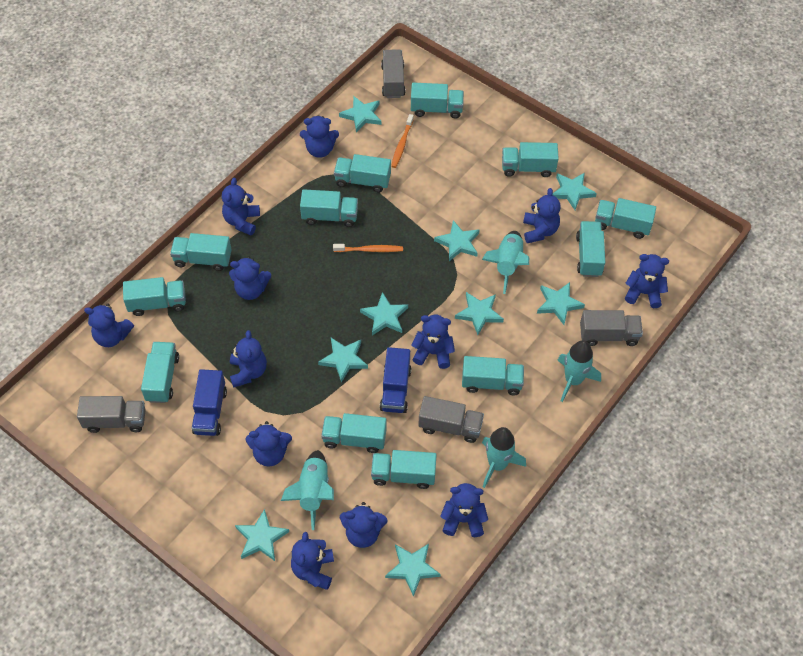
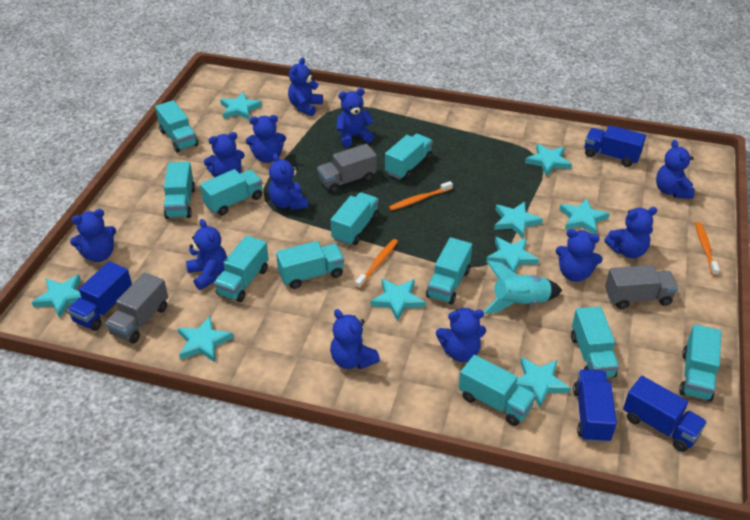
blue truck: [192,369,227,436] [380,347,412,413] = 2 -> [67,261,132,331] [573,369,617,443] [584,125,646,167] [623,376,707,452] = 4
grey truck: [77,396,146,433] [381,50,405,98] [418,396,484,443] [580,310,643,346] = 4 -> [105,272,168,343] [317,144,377,193] [605,265,678,309] = 3
orange toothbrush: [333,244,403,252] [391,114,414,168] = 2 -> [355,239,398,289] [389,181,453,211] [695,222,720,276] = 3
turquoise rocket: [281,450,334,530] [482,231,529,294] [482,427,526,488] [557,340,601,402] = 4 -> [483,261,562,314] = 1
turquoise truck: [123,277,186,316] [141,342,179,403] [170,233,232,271] [300,189,358,227] [321,413,387,453] [334,154,391,192] [371,450,437,489] [411,83,464,119] [462,356,524,395] [502,142,559,177] [576,221,605,277] [595,198,656,239] = 12 -> [155,100,198,152] [164,162,195,219] [200,169,263,216] [214,235,269,302] [276,241,344,289] [331,192,379,246] [385,134,433,180] [426,237,472,305] [459,355,536,426] [571,307,619,378] [679,324,721,401] = 11

